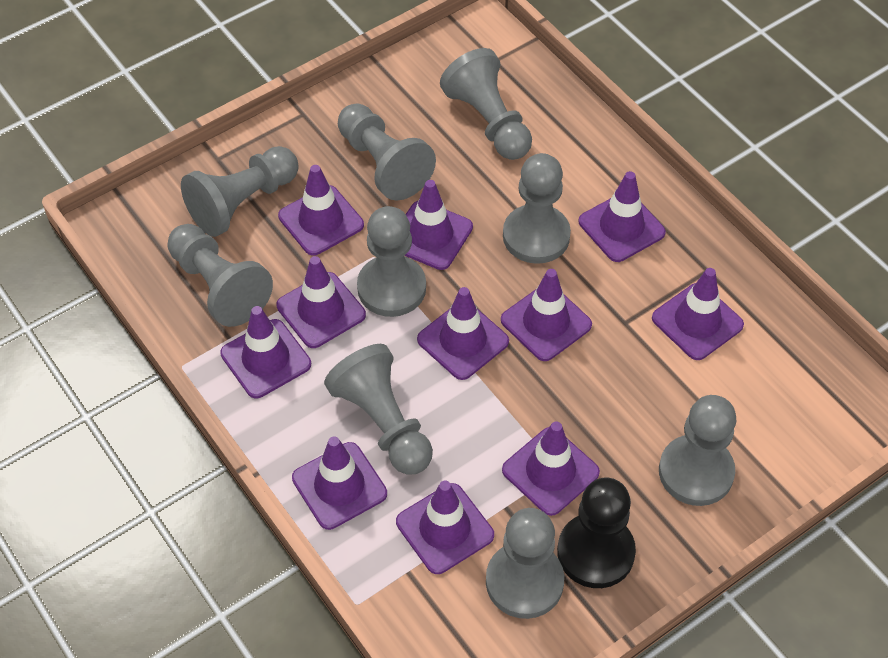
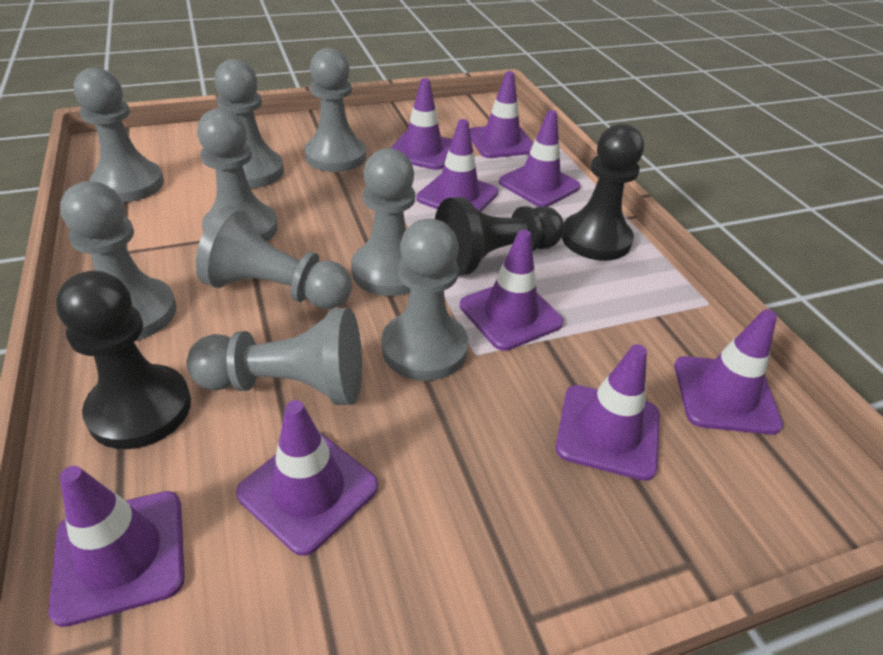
black pawn: [557,478,636,588] = 1 -> [56,271,191,449] [435,197,564,276] [562,124,644,261] = 3
purple traffic cone: [220,306,311,398] [276,256,366,348] [278,165,364,256] [292,436,387,530] [396,481,494,574] [404,180,473,270] [417,287,509,380] [501,269,592,361] [502,421,600,516] [579,171,666,262] [652,268,744,360] = 11 -> [49,466,185,627] [236,400,378,556] [391,78,452,170] [417,119,498,212] [460,230,564,351] [470,71,533,158] [499,110,581,207] [556,344,660,481] [674,310,783,435] = 9

